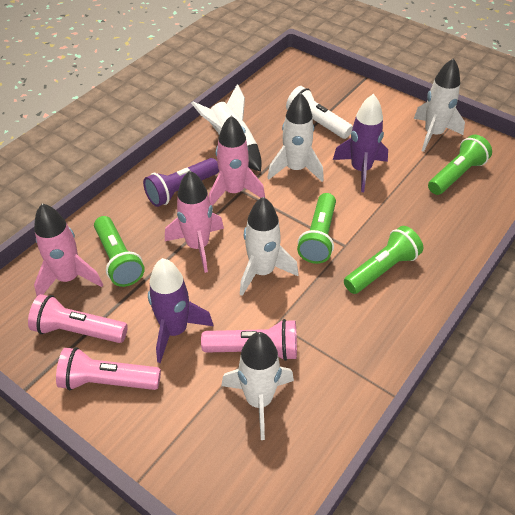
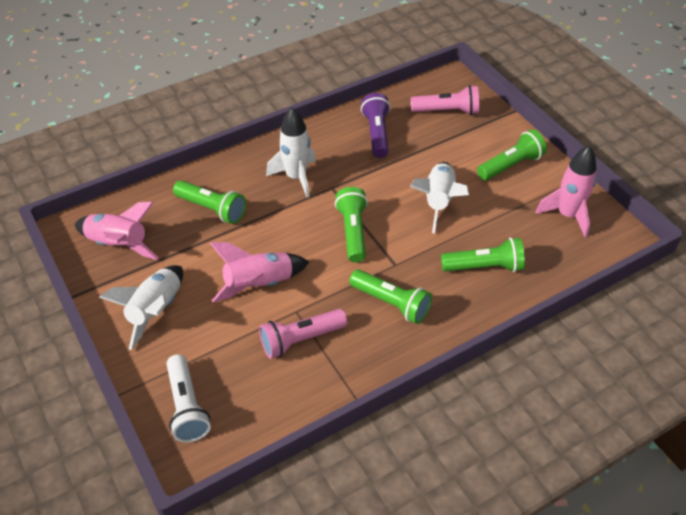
green flashlight: [94,216,145,287] [297,193,336,264] [344,226,423,294] [428,135,492,195] = 4 -> [173,180,246,224] [335,187,368,263] [349,269,432,324] [441,237,525,272] [477,129,547,181] = 5
pink flashlight: [28,294,128,343] [56,347,161,391] [201,319,297,361] = 3 -> [259,309,347,359] [411,85,479,115] = 2
purple rocket: [148,258,214,363] [333,94,388,192] = 2 -> none = 0
white rocket: [191,84,262,172] [221,332,294,440] [240,197,298,296] [268,93,324,182] [414,58,465,152] = 5 -> [99,265,183,350] [266,107,316,198] [410,162,469,233] = 3

